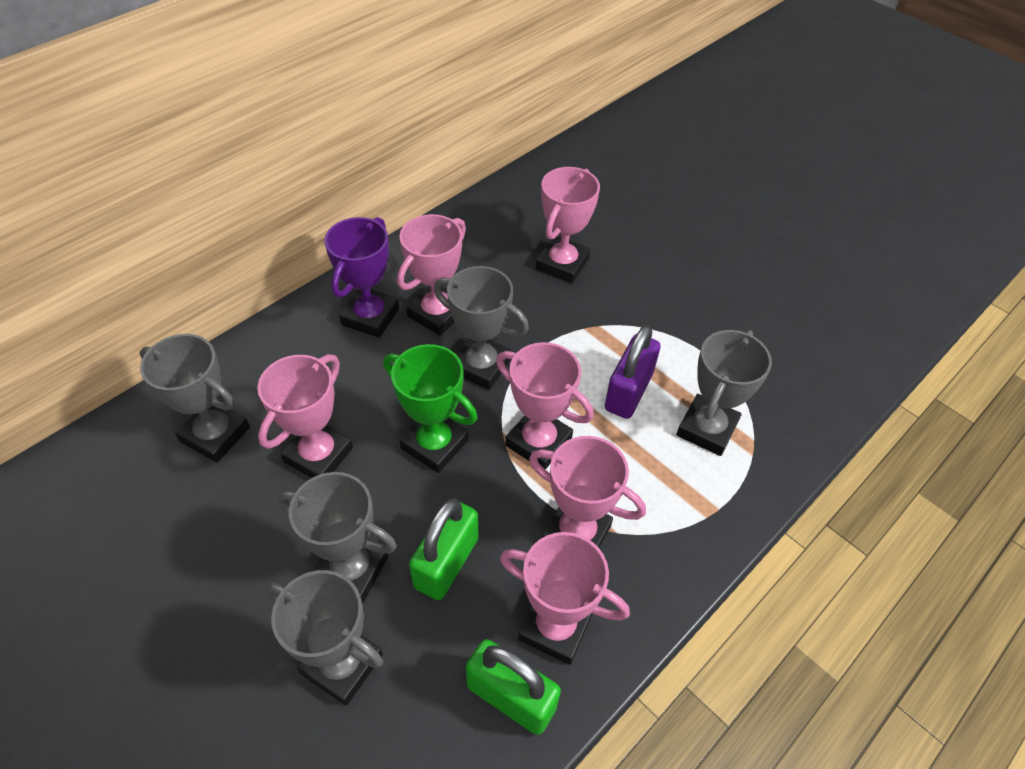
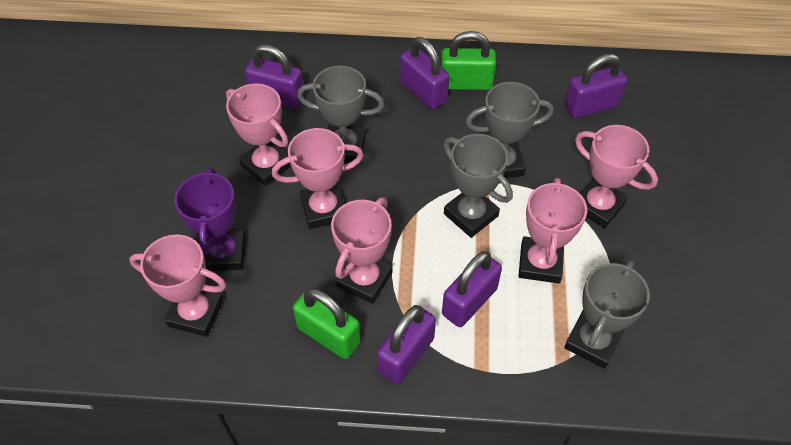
green trophy: [383,344,477,473] = 1 -> none = 0
grey trophy: [140,334,250,462] [265,570,383,705] [277,472,397,604] [434,266,529,390] [676,330,772,456] = 5 -> [297,66,384,164] [444,134,513,238] [466,82,554,178] [564,260,650,368] = 4
purple padlock: [605,325,661,419] = 1 -> [245,44,305,109] [377,305,436,384] [400,37,450,110] [442,251,502,327] [564,54,627,118] = 5

